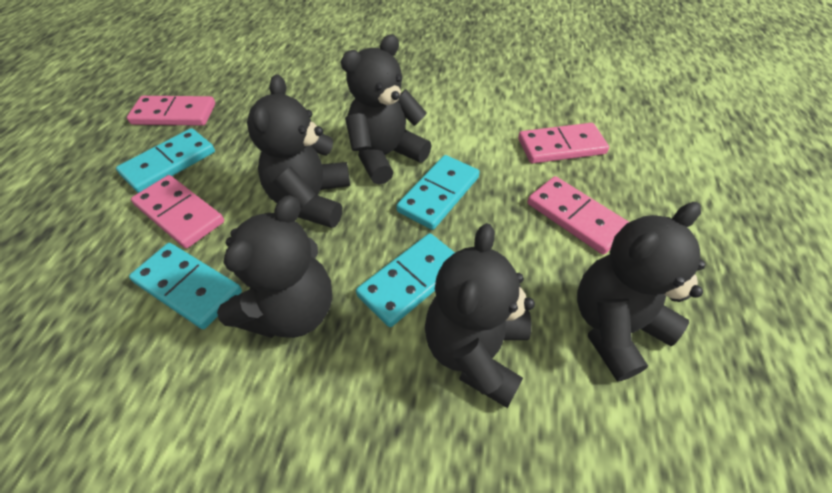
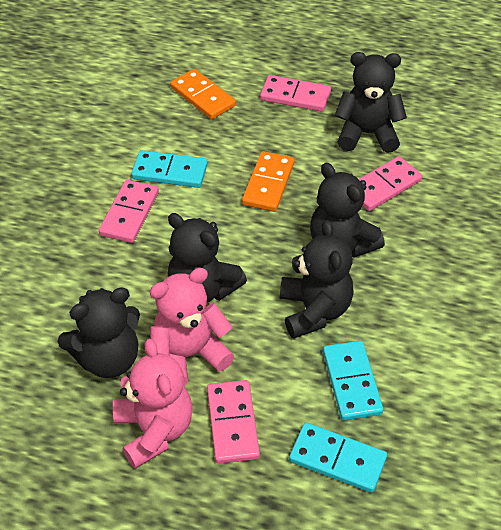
orange domino: none = 0 -> [170,69,236,119] [242,151,294,212] = 2
pink teddy bear: none = 0 -> [113,339,193,469] [150,268,234,386] = 2
turquoise domino: [116,128,215,193] [129,243,242,329] [356,233,455,327] [396,155,480,230] = 4 -> [131,150,208,188] [289,422,387,493] [323,341,383,421] = 3

